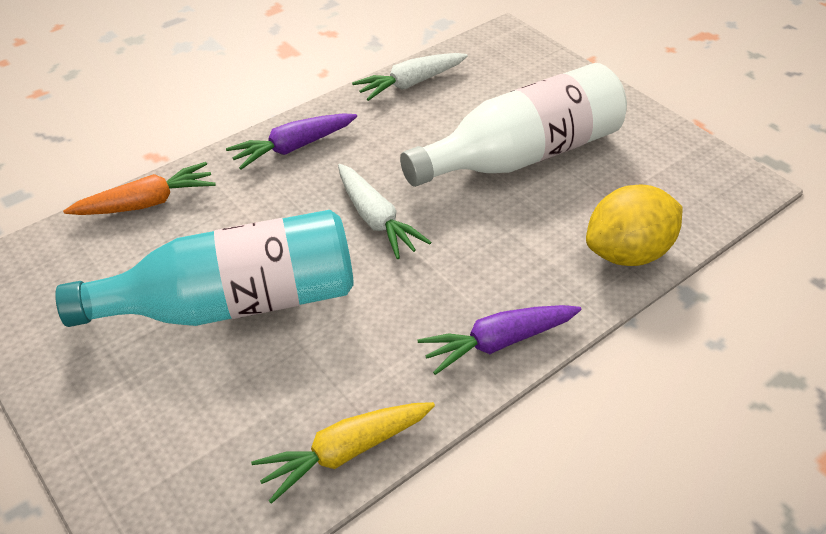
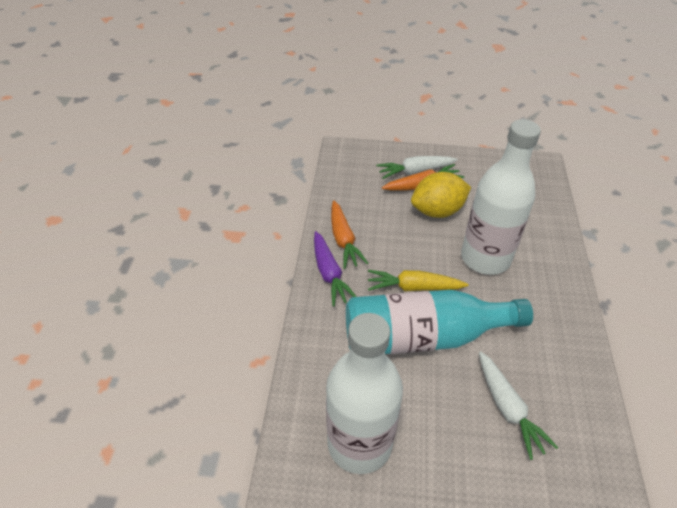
orange carrot: [63,162,216,215] = 1 -> [331,201,369,269] [382,164,464,191] = 2
purple carrot: [226,113,357,170] [418,305,582,375] = 2 -> [314,231,357,307] = 1
white bottle: [400,63,627,187] = 1 -> [326,313,403,474] [461,119,541,275] = 2

